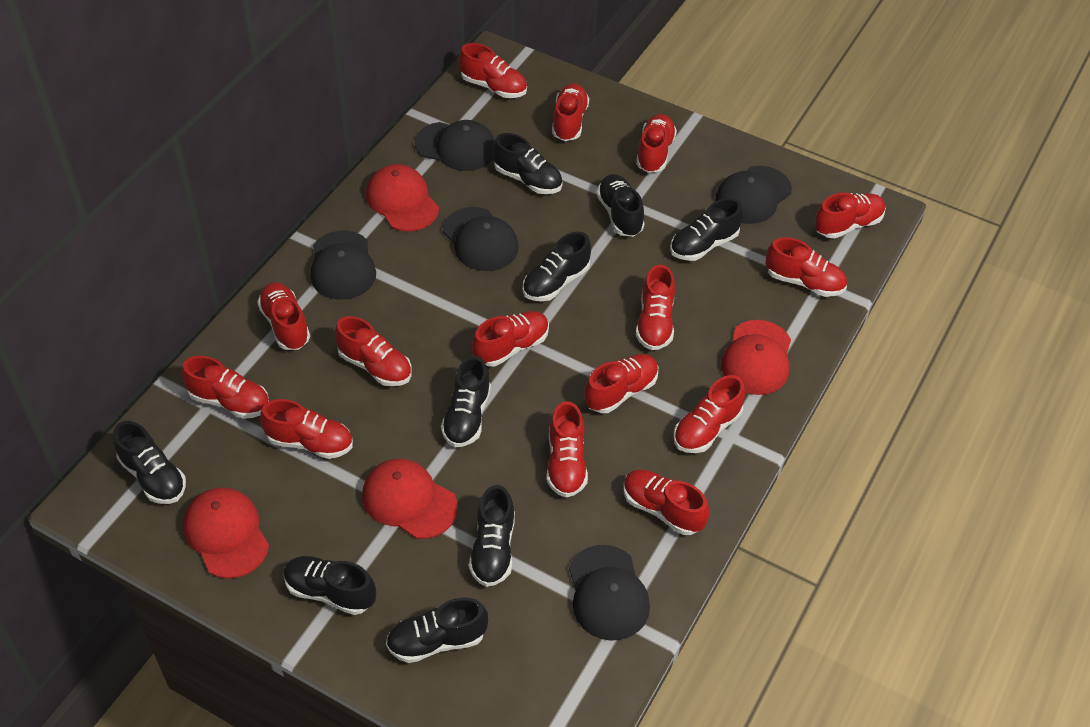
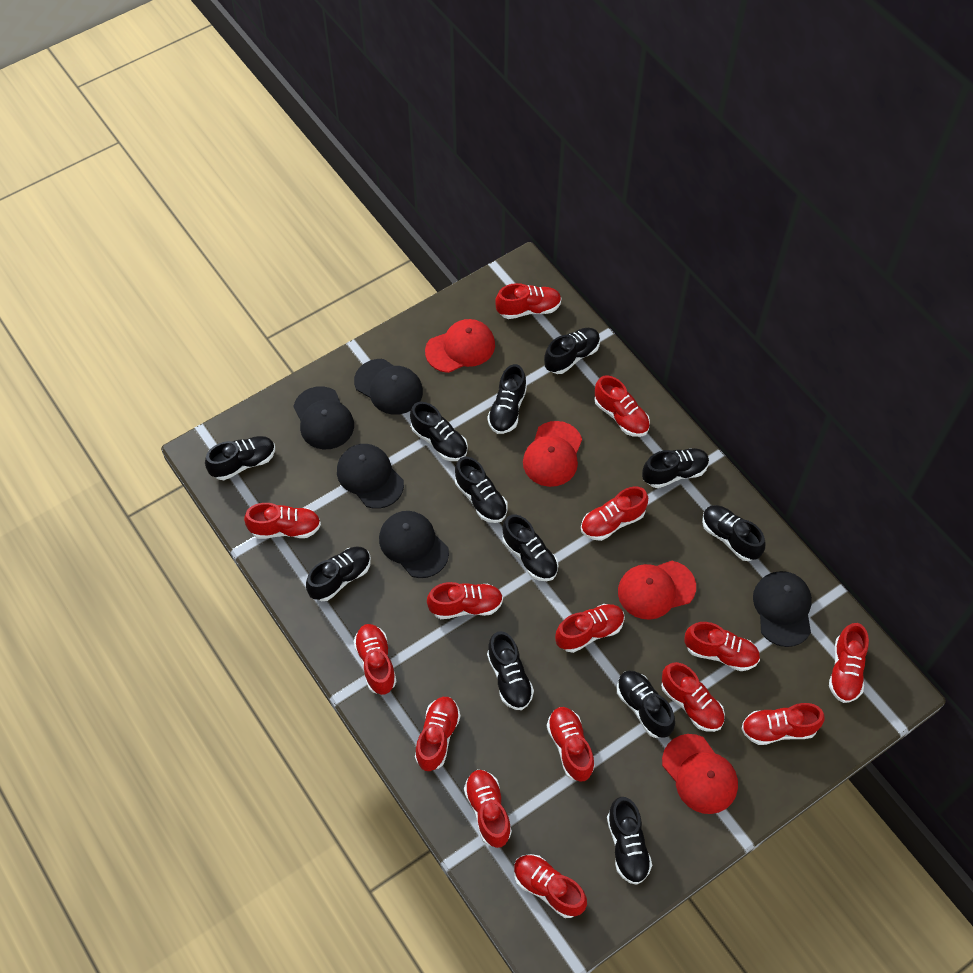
black shoe: [113,421,186,504] [283,556,376,615] [386,597,488,663] [441,356,491,447] [469,485,515,587] [493,133,563,194] [523,231,591,301] [596,174,645,237] [670,198,743,261] = 9 -> [205,436,275,480] [306,546,371,601] [410,402,468,461] [455,457,508,523] [487,364,527,434] [487,631,534,710] [502,514,558,581] [544,328,600,374] [607,797,652,885] [617,671,675,738] [642,448,709,488] [702,505,765,561] = 12

